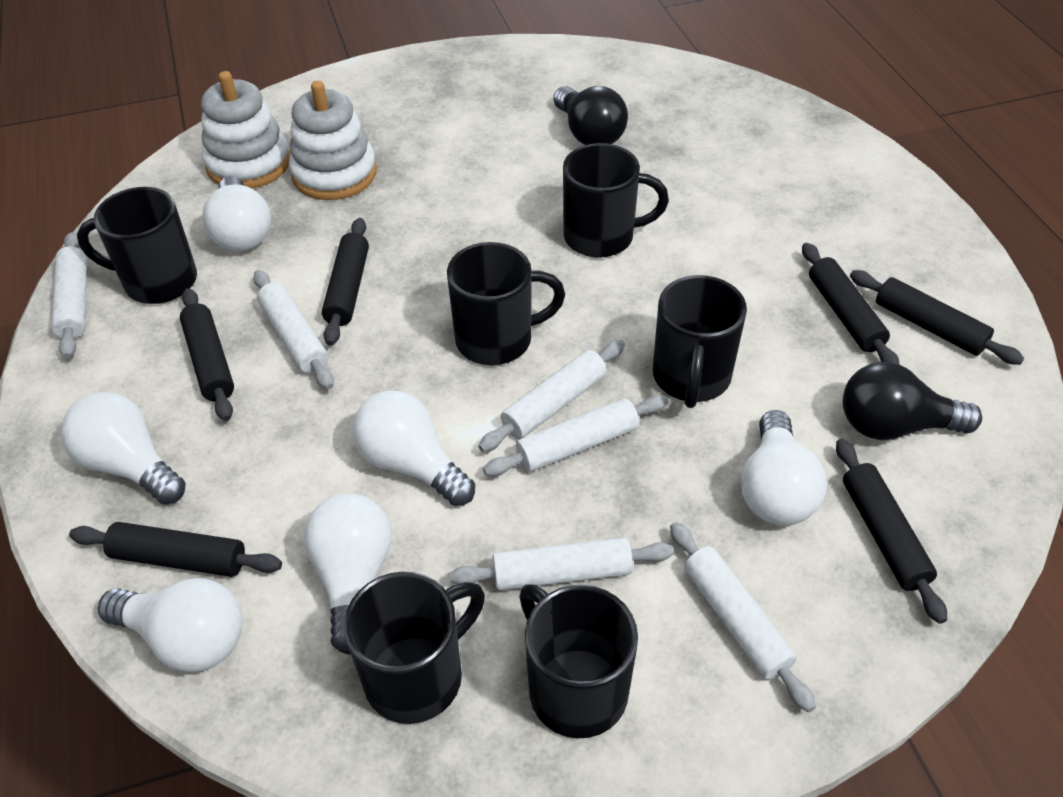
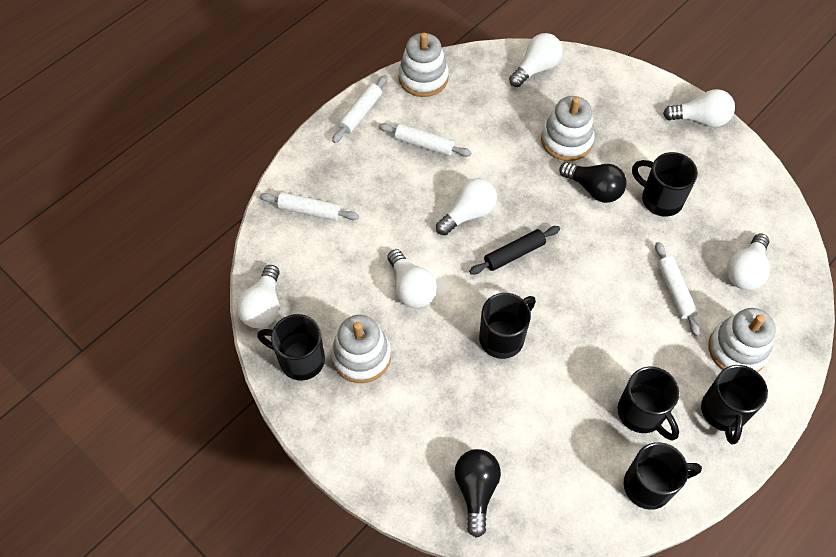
black rolling pin: [69,522,282,577] [180,288,234,421] [322,218,369,346] [802,243,899,364] [836,438,947,624] [850,270,1024,365] = 6 -> [469,226,560,275] = 1
white rolling pin: [51,232,87,358] [253,270,334,389] [449,537,674,591] [478,340,625,452] [483,395,668,476] [670,522,816,712] = 6 -> [260,192,359,221] [332,75,387,143] [379,123,472,157] [655,242,701,336] = 4
white stacking toy: [201,71,290,189] [289,81,377,200] = 2 -> [331,315,391,383] [398,33,449,97] [541,96,595,161] [708,308,776,372] = 4

